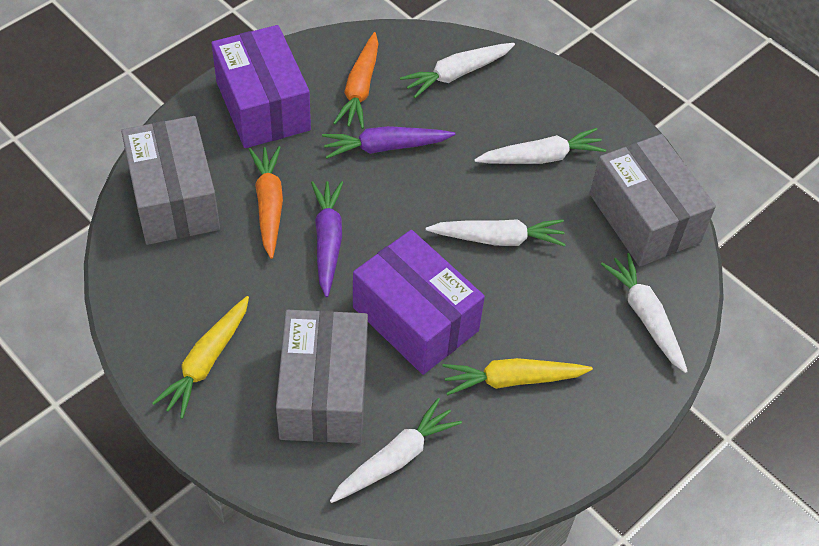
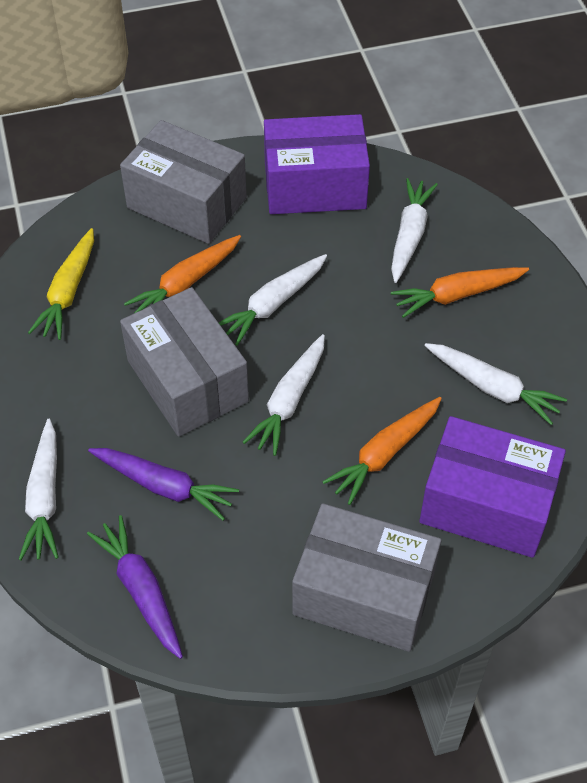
orange carrot: [249,146,283,259] [333,32,378,129] = 2 -> [124,235,241,313] [322,397,442,505] [391,267,529,318] = 3
yellow carrot: [152,296,249,419] [442,358,593,395] = 2 -> [28,228,94,340] = 1

